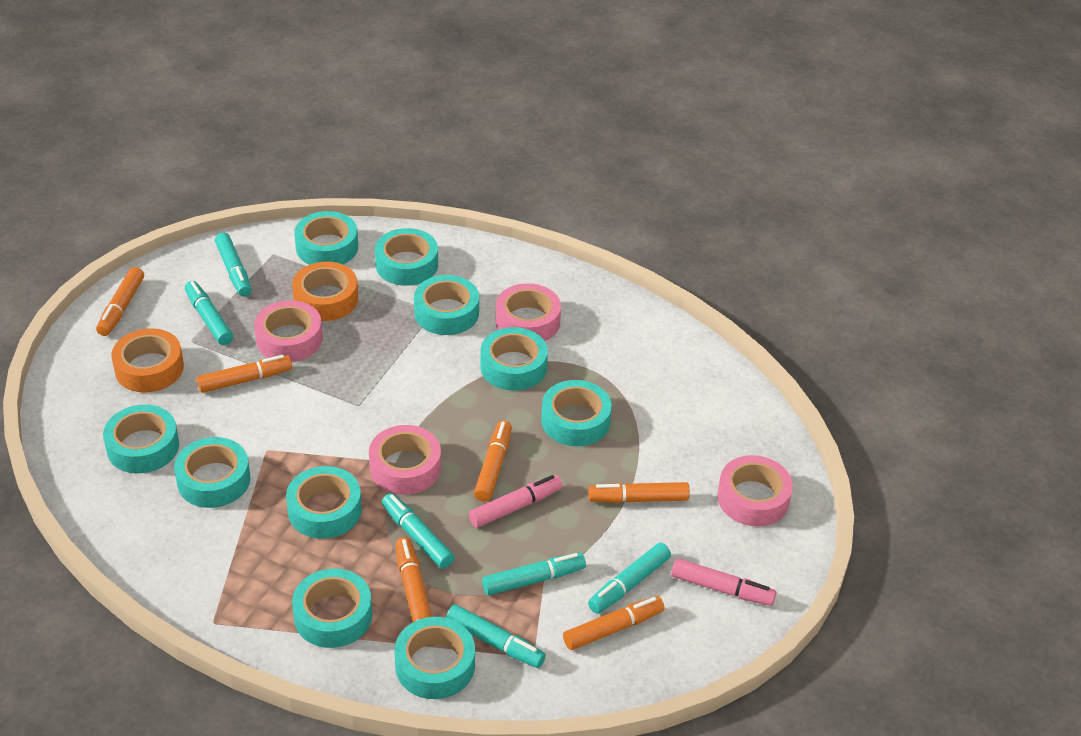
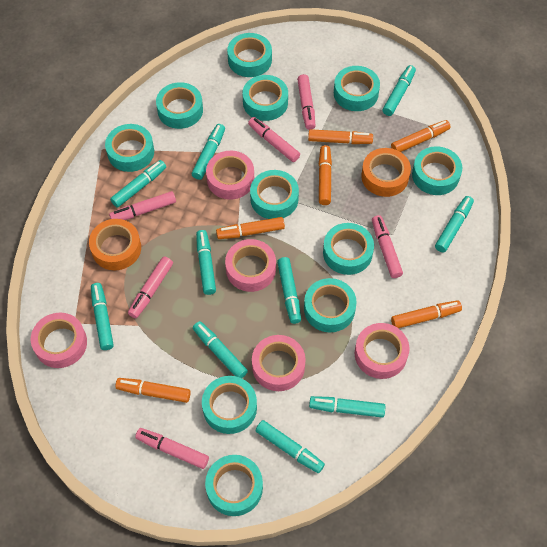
pink marker: [469,475,562,528] [671,558,776,606] = 2 -> [109,191,176,220] [128,256,173,318] [135,428,209,469] [248,117,300,162] [297,74,315,130] [372,215,403,278] = 6
pink tape: [254,300,323,362] [369,425,441,495] [495,283,561,341] [717,455,793,526] = 4 -> [31,313,87,368] [206,151,254,200] [225,239,276,292] [252,335,306,391] [355,323,410,379] = 5
turquoise marker: [185,281,233,345] [215,233,252,297] [382,493,454,569] [446,604,546,668] [482,553,586,595] [588,543,671,614] = 6 -> [91,283,114,350] [110,160,166,208] [192,124,225,180] [193,321,248,378] [196,230,216,295] [256,420,325,473] [277,257,301,324] [309,396,385,418] [382,65,416,116] [435,196,474,253] = 10
turquoise tape: [103,405,179,473] [174,437,250,508] [286,466,362,539] [292,568,372,648] [294,211,358,265] [375,228,438,286] [394,617,475,699] [414,275,479,335] [480,327,548,391] [541,380,612,446] = 10 -> [105,124,154,172] [156,82,203,129] [202,376,257,434] [205,455,263,516] [227,33,272,77] [243,75,288,121] [250,170,299,219] [304,278,357,332] [323,223,374,275] [334,66,380,111] [412,146,462,195] = 11

